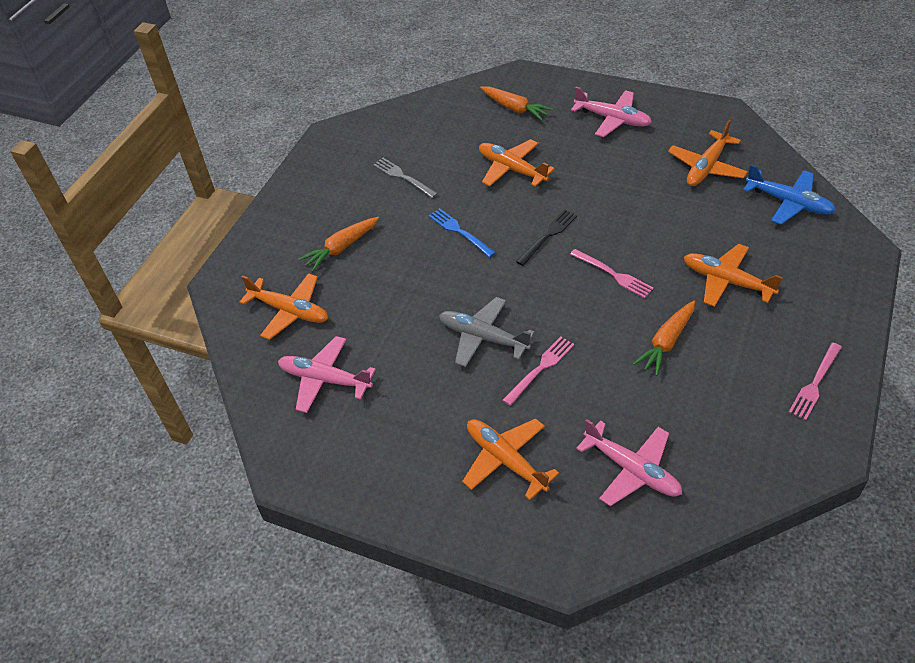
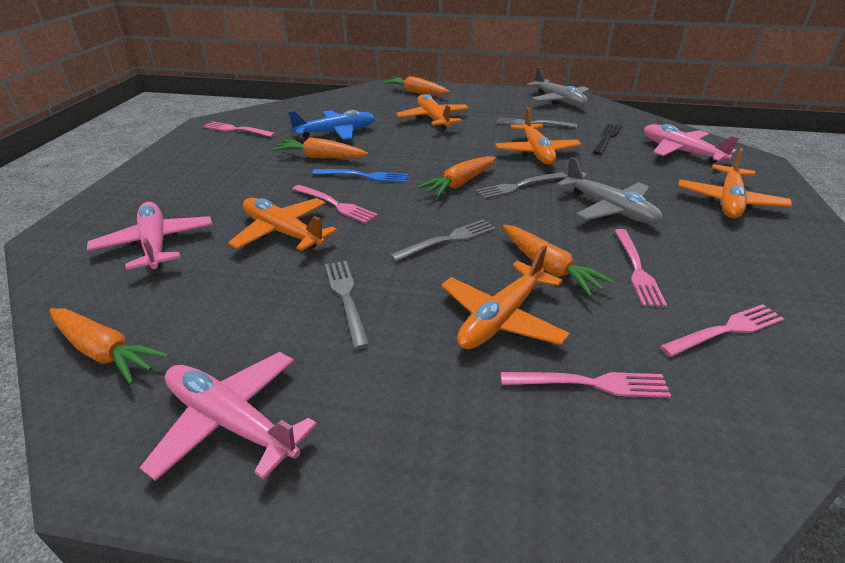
grey fork: [373,158,438,198] = 1 -> [325,261,370,349] [390,219,496,261] [476,172,567,199] [496,117,577,128] = 4
grey plane: [439,297,535,367] = 1 -> [527,67,589,106] [557,157,663,224] = 2
orange carrot: [298,217,379,272] [480,86,553,121] [633,301,695,376] = 3 -> [49,308,169,384] [272,138,369,158] [382,76,450,95] [418,156,496,197] [503,225,615,297] = 5
pink fork: [502,337,574,406] [570,249,654,298] [789,343,842,420] = 3 -> [203,121,276,137] [293,185,378,224] [501,372,671,398] [615,229,667,307] [660,304,784,357] = 5

